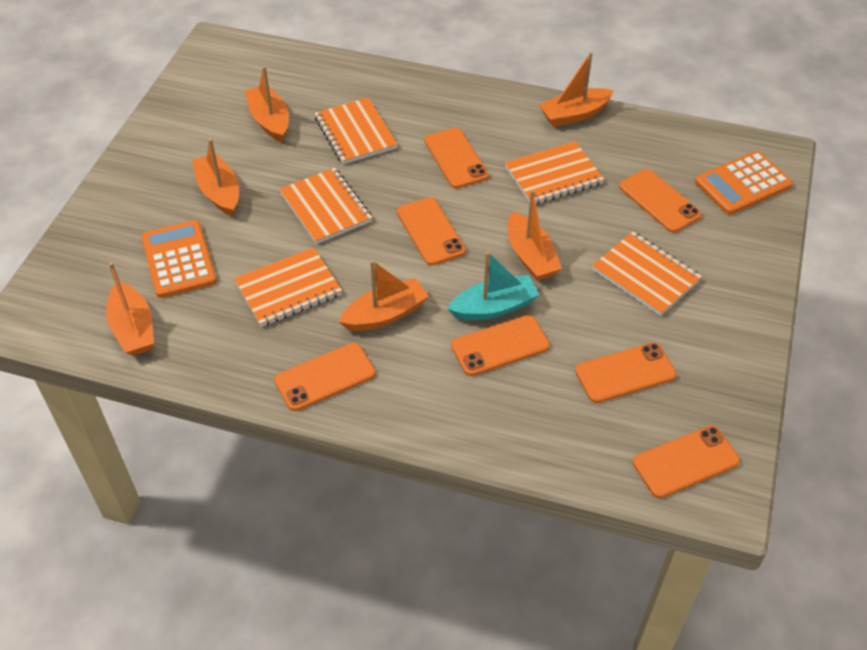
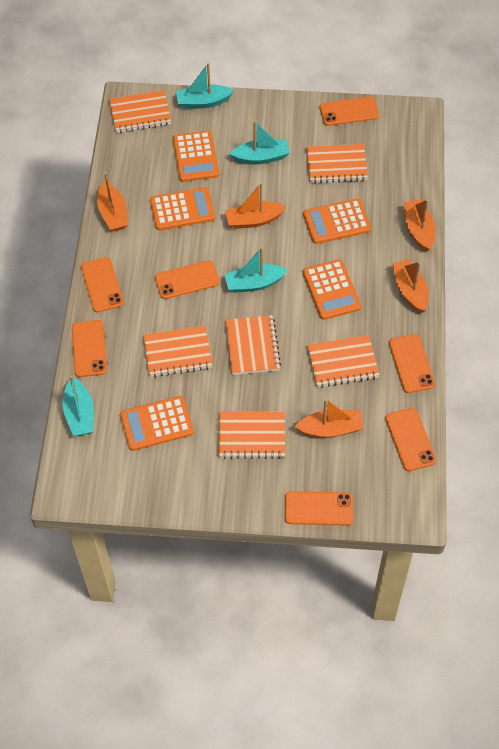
orange boat: [106,262,154,356] [192,138,239,217] [245,66,289,142] [339,260,429,331] [508,190,562,281] [539,52,614,127] = 6 -> [97,172,128,232] [225,183,287,229] [295,399,364,438] [392,259,429,313] [404,199,436,252] = 5
orange calculator: [141,220,217,298] [695,151,793,215] = 2 -> [120,396,194,451] [150,187,215,231] [173,131,219,182] [303,199,371,244] [303,259,361,320] = 5
orange notebook: [234,247,342,327] [279,168,372,244] [315,98,398,164] [505,141,604,205] [592,232,702,316] = 5 -> [109,90,171,133] [144,326,213,377] [219,412,285,459] [226,315,281,375] [307,144,368,183] [307,335,380,388] = 6
turquoise boat: [447,251,539,320] = 1 -> [63,376,94,436] [176,63,234,109] [224,247,288,293] [230,121,290,165] = 4

